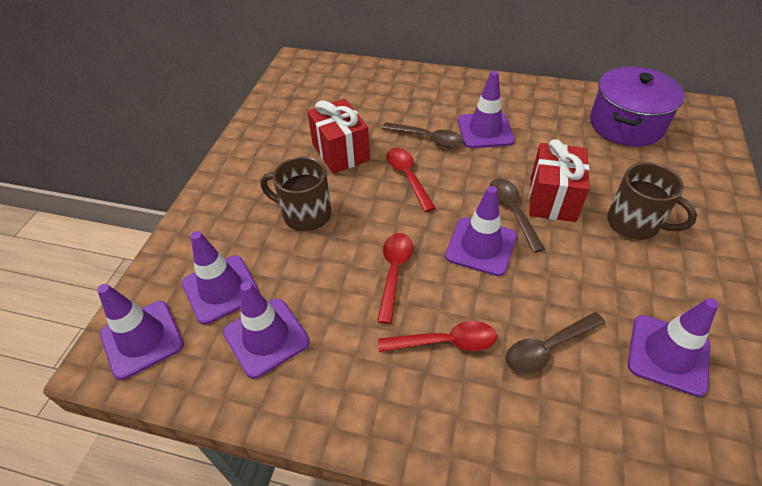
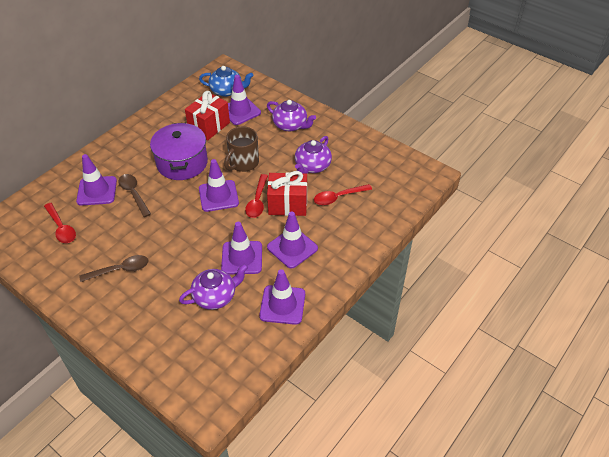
blue teapot: none = 0 -> [199,66,253,97] = 1
brown mug: [260,157,331,231] [607,162,697,240] = 2 -> [224,127,259,172] = 1
brown spoon: [382,122,464,148] [490,178,545,253] [506,312,605,374] = 3 -> [79,255,148,282] [119,174,151,217] = 2
purple teapot: none = 0 -> [179,264,248,310] [267,100,316,131] [295,136,332,174] = 3

